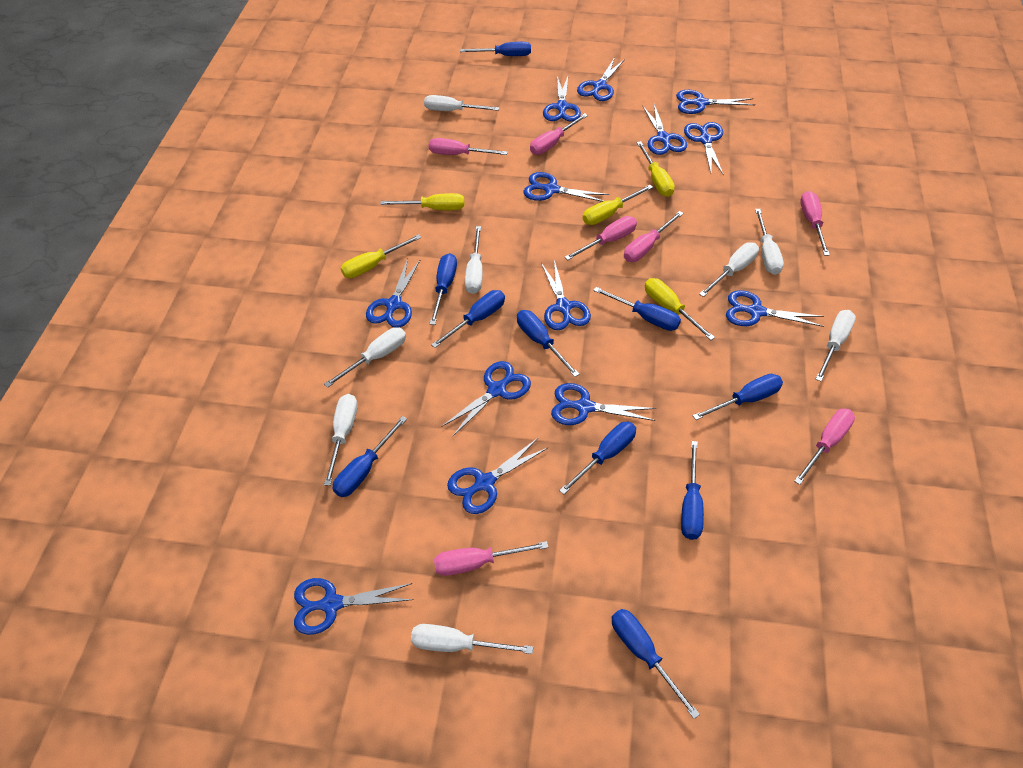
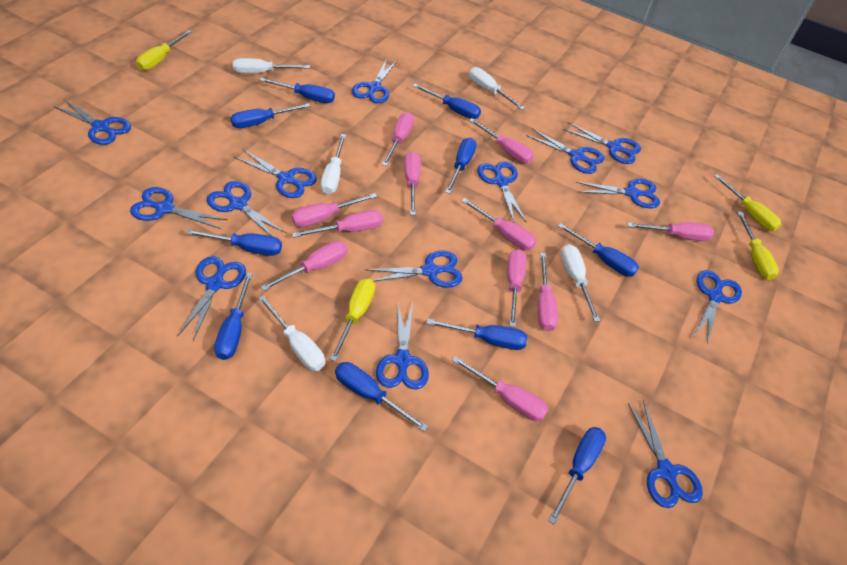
blue scissors: [294,578,414,635] [366,258,421,328] [441,361,531,437] [447,438,548,514] [523,172,609,202] [541,260,591,330] [543,76,581,121] [551,383,656,425] [577,57,625,101] [643,104,687,155] [676,90,755,114] [684,122,724,175] [726,290,824,327] = 13 -> [53,99,131,145] [130,187,228,229] [177,256,246,341] [207,181,287,237] [234,149,317,198] [352,59,397,103] [365,250,463,288] [376,302,429,390] [477,161,526,222] [526,129,604,174] [563,122,641,164] [576,179,660,208] [628,400,703,508] [694,270,742,345] = 14
pink screwdriver: [429,138,508,155] [434,541,548,576] [530,113,588,155] [564,216,637,260] [624,211,684,262] [794,408,855,485] [800,191,830,256] = 7 -> [260,241,348,291] [292,193,377,227] [292,210,383,238] [382,112,414,166] [405,152,421,215] [452,356,548,421] [461,198,537,250] [469,118,534,163] [507,249,526,327] [538,253,558,331] [627,222,714,241] = 11
white screwdriver: [324,327,406,388] [324,394,358,486] [411,624,533,654] [424,95,499,111] [465,226,483,294] [699,242,759,297] [755,209,784,275] [815,310,856,382] = 8 -> [233,58,310,73] [258,296,325,371] [321,134,346,194] [469,67,525,110] [561,244,600,322] = 5
yellow screwdriver: [341,234,422,278] [380,193,464,210] [583,185,653,225] [637,141,675,197] [645,278,715,340] = 5 -> [136,30,192,70] [330,278,375,362] [714,174,781,231] [737,212,779,280] = 4

